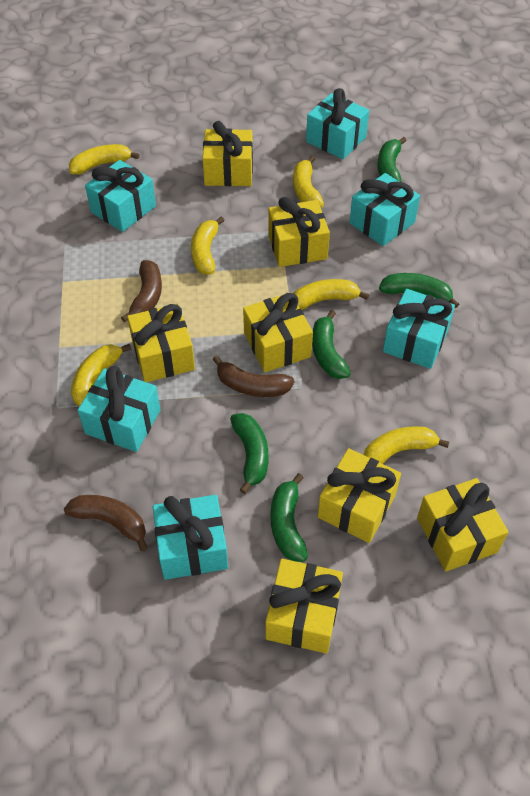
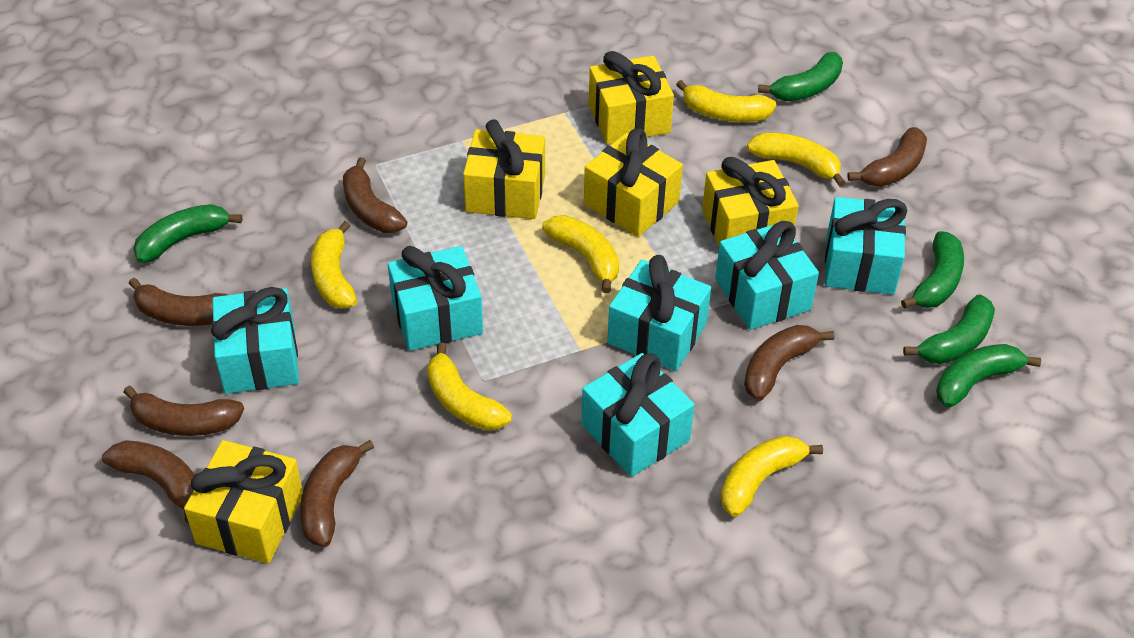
brown banana: [64,495,148,551] [121,260,162,322] [212,356,295,397] = 3 -> [102,440,194,523] [124,386,244,436] [129,278,228,326] [300,440,374,547] [343,157,407,233] [744,325,834,401] [847,127,927,187] = 7
yellow gift: [127,304,195,382] [202,121,253,186] [243,293,313,372] [266,559,343,653] [268,197,330,267] [318,448,401,543] [417,478,508,572] = 7 -> [184,440,303,563] [463,119,545,219] [584,128,683,237] [589,51,674,144] [702,157,799,245] = 5

